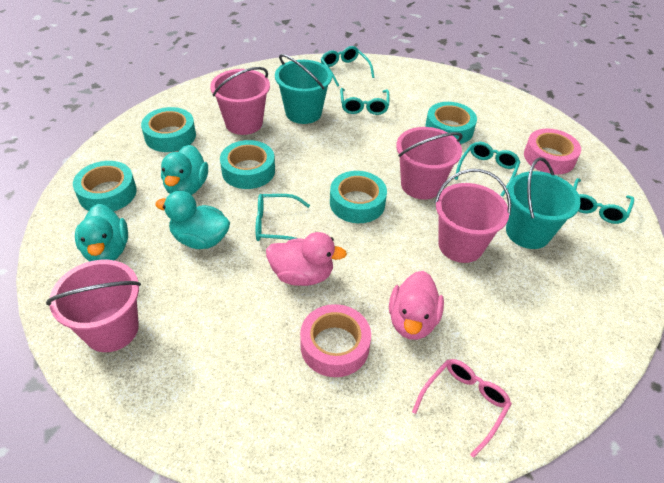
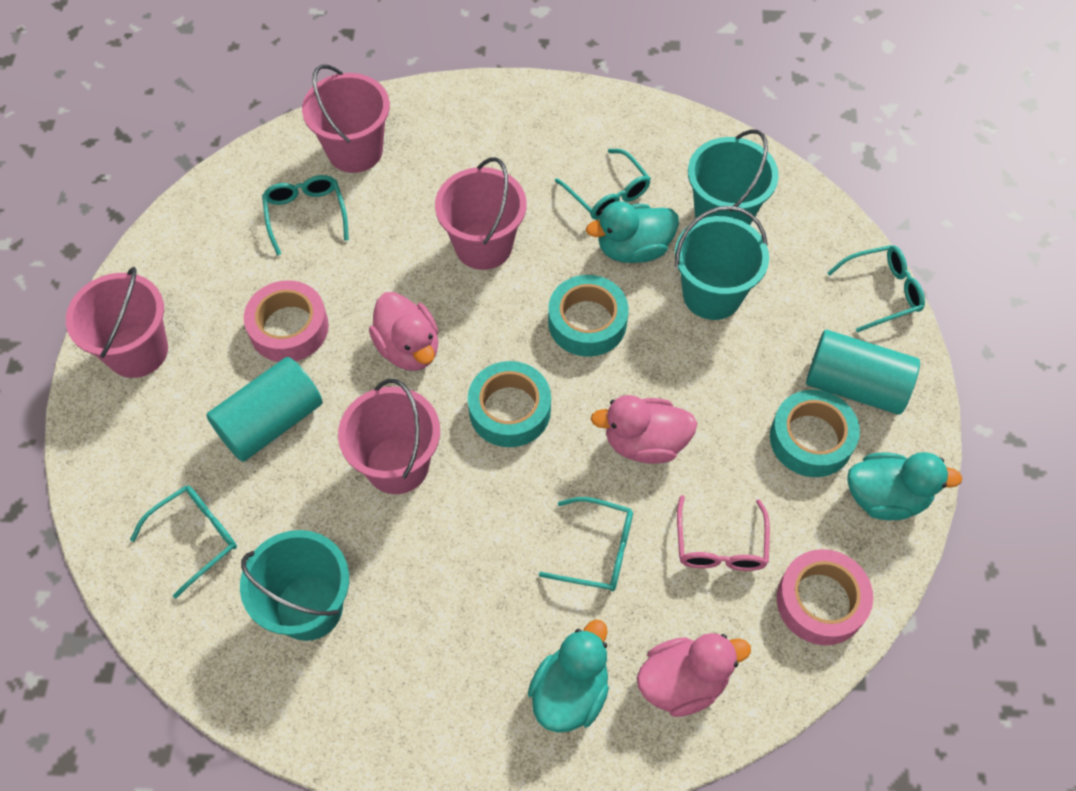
pink duck: [266,232,347,286] [389,271,444,340] = 2 -> [369,292,438,371] [591,395,697,464] [637,633,751,717] = 3
turquoise bucket: [275,54,332,124] [506,157,581,249] = 2 -> [240,530,349,641] [675,206,769,320] [688,129,779,225] = 3
turquoise cylinder: none = 0 -> [206,357,323,462] [806,330,920,415] = 2
turquoise tape: [73,161,137,211] [141,107,196,152] [220,140,275,189] [330,171,387,223] [425,102,477,144] = 5 -> [468,361,551,447] [548,275,629,357] [770,390,860,477] = 3

